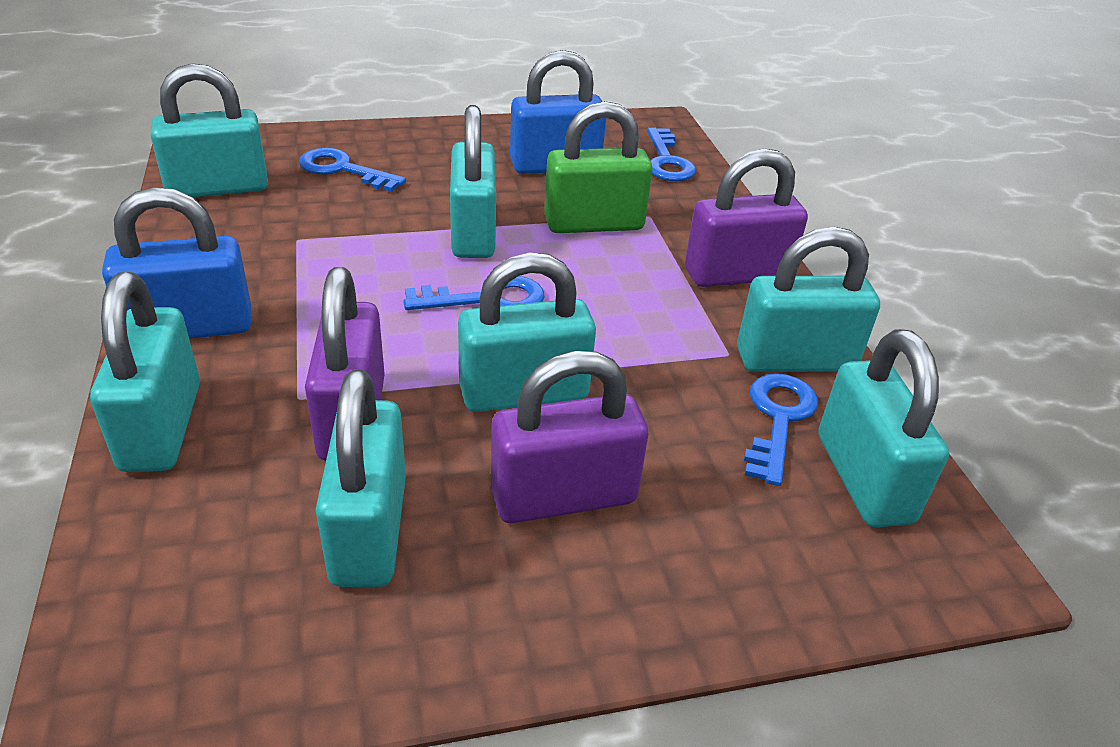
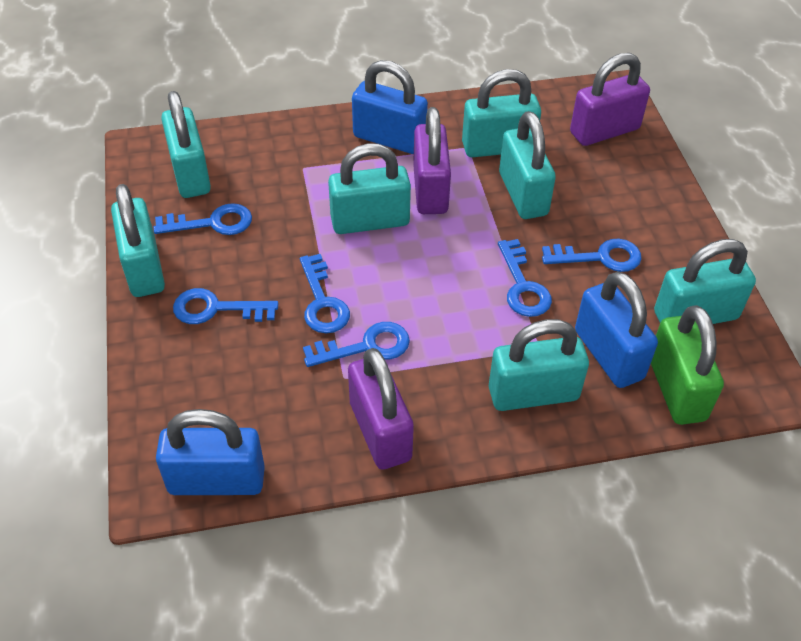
blue key: [299,148,406,192] [403,276,544,310] [647,128,696,181] [744,373,818,486] = 4 -> [153,203,252,235] [173,288,278,324] [300,254,350,333] [303,322,410,367] [498,239,552,317] [542,239,641,272] = 6
blue padlock: [102,187,251,339] [510,50,606,174] = 2 -> [156,409,265,495] [352,60,428,154] [575,271,658,388] = 3

